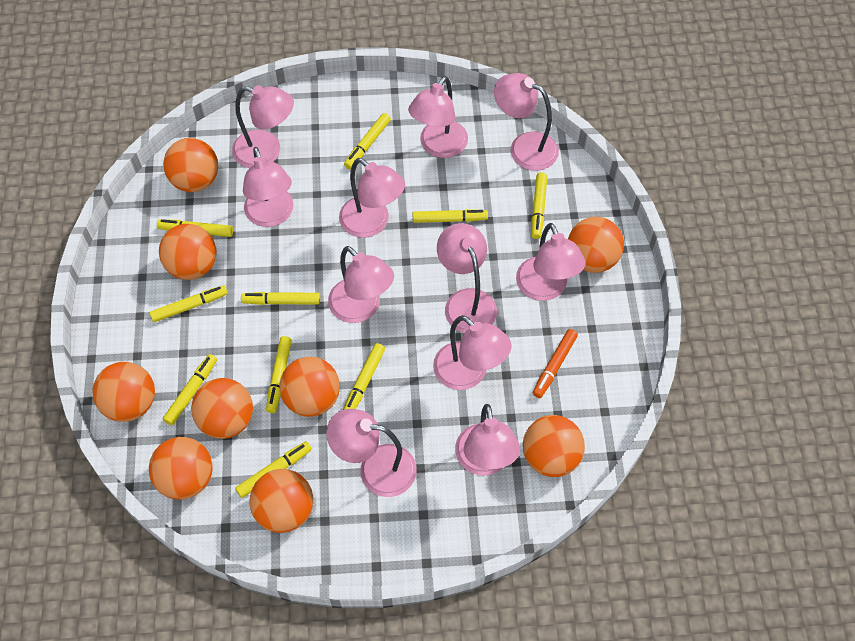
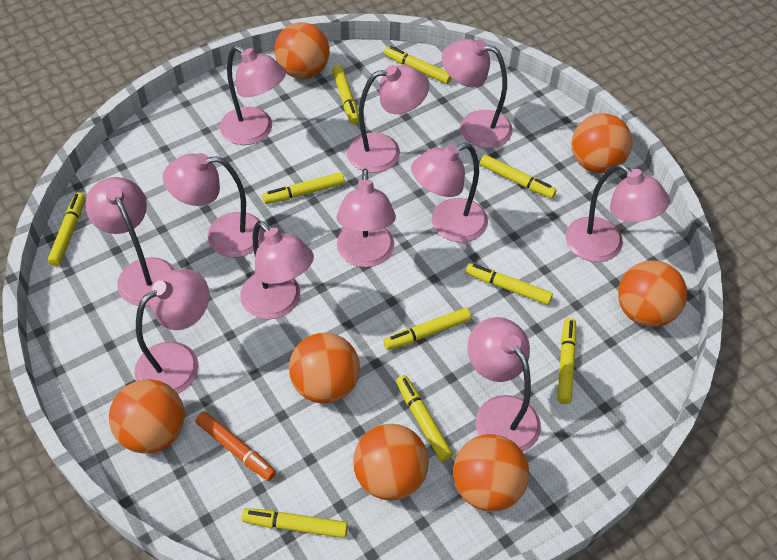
orange ball: [92,362,155,422] [149,437,213,500] [159,224,216,280] [163,138,218,192] [191,378,253,439] [250,469,313,533] [279,357,340,417] [523,415,585,477] [568,217,624,273] = 9 -> [109,379,185,454] [274,22,329,79] [289,333,360,404] [353,424,429,501] [453,434,529,512] [572,113,632,173] [618,260,687,327] = 7

